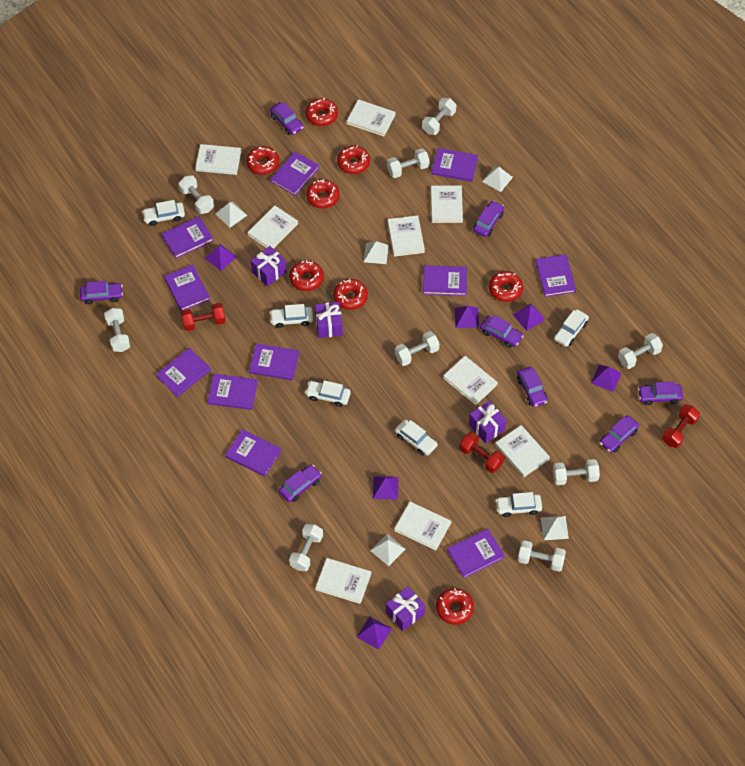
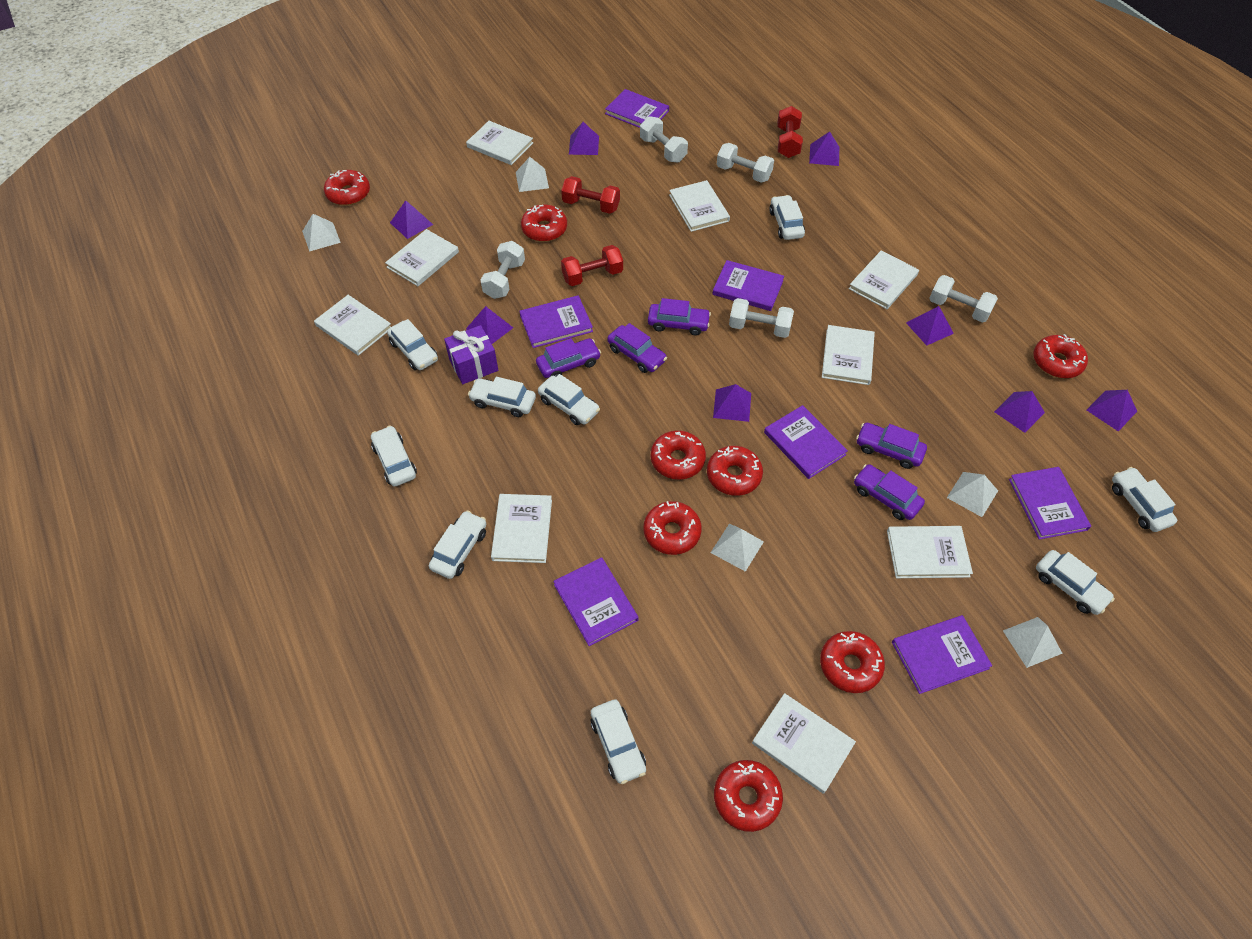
purple book: [156,348,211,397] [161,216,214,258] [164,265,210,311] [207,374,258,410] [225,429,282,477] [249,343,299,380] [270,152,319,195] [423,265,467,296] [431,148,478,182] [447,528,505,578] [535,254,576,297] = 11 -> [519,295,593,348] [553,557,638,646] [605,89,669,128] [712,260,784,311] [764,405,848,479] [892,615,992,694] [1009,467,1091,540] = 7
purple car: [80,281,123,304] [270,102,304,135] [279,464,322,502] [473,200,504,237] [480,315,524,348] [517,367,548,407] [600,415,639,453] [638,382,683,405] = 8 -> [536,338,601,378] [607,323,667,373] [648,298,711,336] [854,464,925,520] [856,423,927,469] = 5
purple gift: [251,246,287,287] [315,302,343,338] [386,587,425,631] [469,401,506,444] = 4 -> [444,325,498,384] = 1
purple pyramid: [205,244,237,271] [357,616,392,650] [373,476,398,500] [455,306,479,328] [512,304,545,331] [591,365,622,392] = 6 -> [390,200,433,239] [466,306,513,344] [569,122,599,155] [713,384,751,422] [809,131,839,166] [906,306,954,346] [994,391,1045,433] [1087,390,1137,431] = 8
white car: [142,200,185,226] [270,304,313,328] [305,380,351,407] [395,419,438,456] [496,492,542,517] [554,309,589,347] = 6 -> [371,426,417,487] [387,319,438,370] [429,510,486,579] [468,377,536,417] [538,374,600,425] [590,699,646,784] [769,195,805,240] [1036,550,1115,615] [1112,467,1177,532] = 9
white dumbbell: [104,308,130,352] [178,175,214,214] [289,524,323,571] [387,148,430,178] [395,331,440,366] [422,98,456,135] [518,540,566,572] [553,459,600,485] [618,333,663,369] = 9 -> [480,241,525,299] [640,116,688,163] [717,143,774,183] [729,298,794,338] [929,275,998,323] = 5

